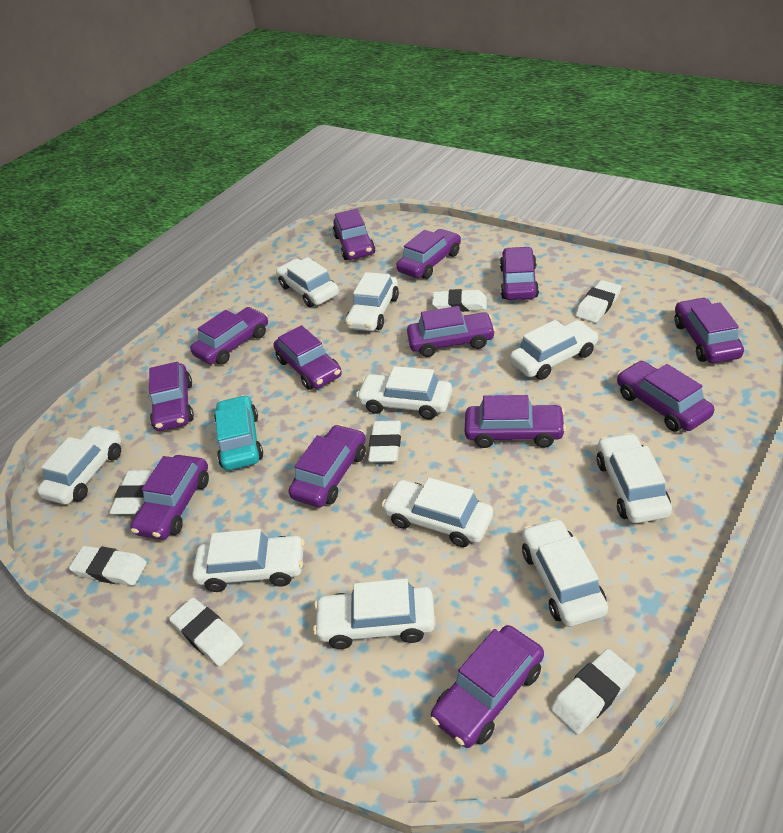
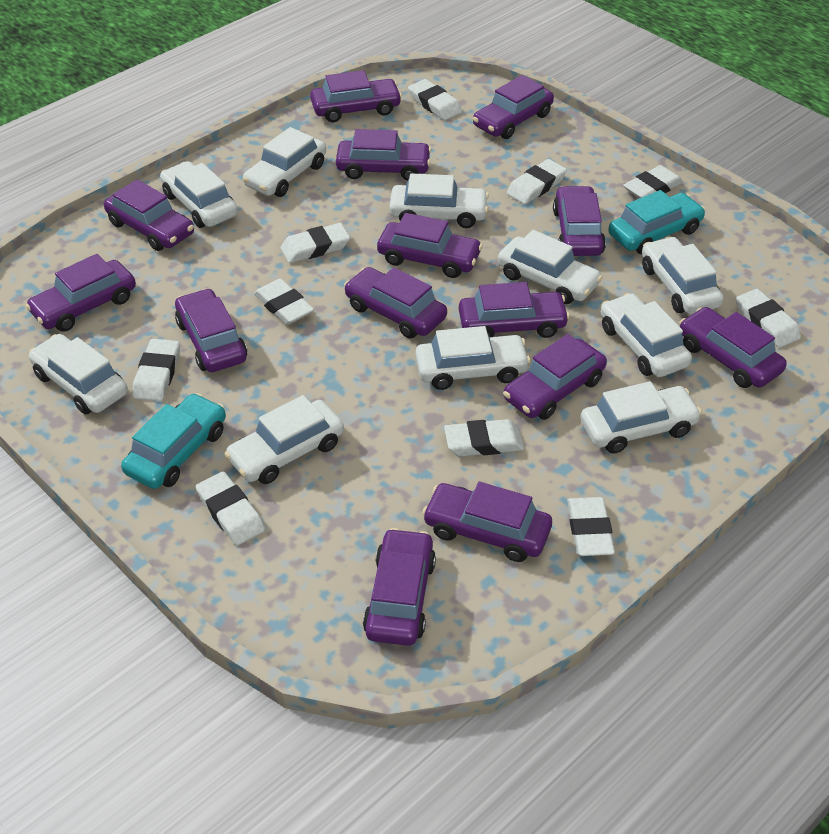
purple car: [130,455,209,540] [149,362,194,431] [190,307,268,365] [273,325,342,390] [288,424,366,507] [333,209,375,260] [396,229,461,279] [407,306,496,357] [430,625,544,748] [464,395,566,448] [500,247,539,300] [617,361,714,432] [675,297,744,363] = 13 -> [25,254,136,332] [104,179,194,251] [175,288,247,372] [310,70,402,122] [336,129,431,181] [344,267,447,339] [363,528,436,646] [377,213,483,278] [422,482,552,562] [459,282,570,338] [473,75,554,139] [503,334,607,420] [553,186,606,256] [679,307,787,388] = 14
turquoise car: [214,395,263,470] = 1 -> [121,393,226,489] [608,190,706,254] = 2
white eraser: [69,546,147,586] [109,470,154,514] [169,597,243,667] [368,420,401,463] [432,289,487,312] [550,649,636,735] [575,280,621,323] = 7 -> [132,339,180,401] [196,472,265,545] [254,279,314,325] [280,223,350,263] [408,79,462,120] [444,419,524,456] [507,159,567,204] [567,497,615,556] [623,165,683,199] [736,289,801,348] = 10

